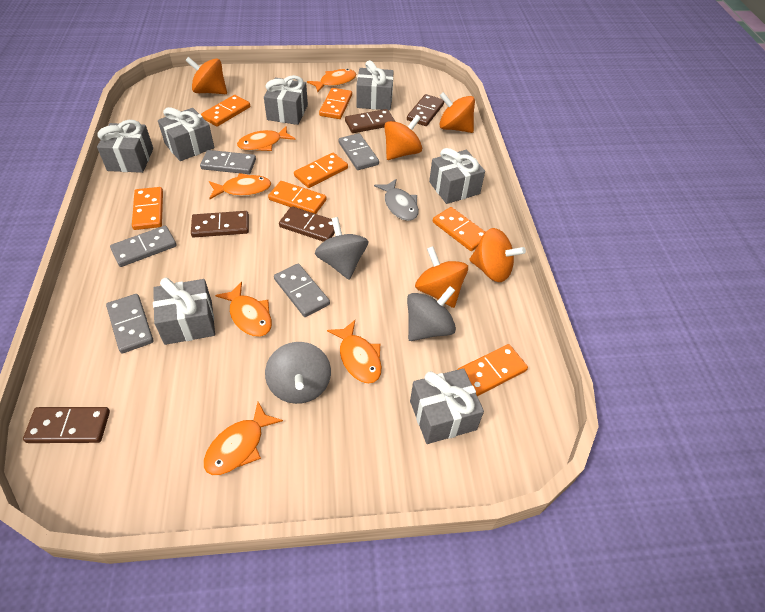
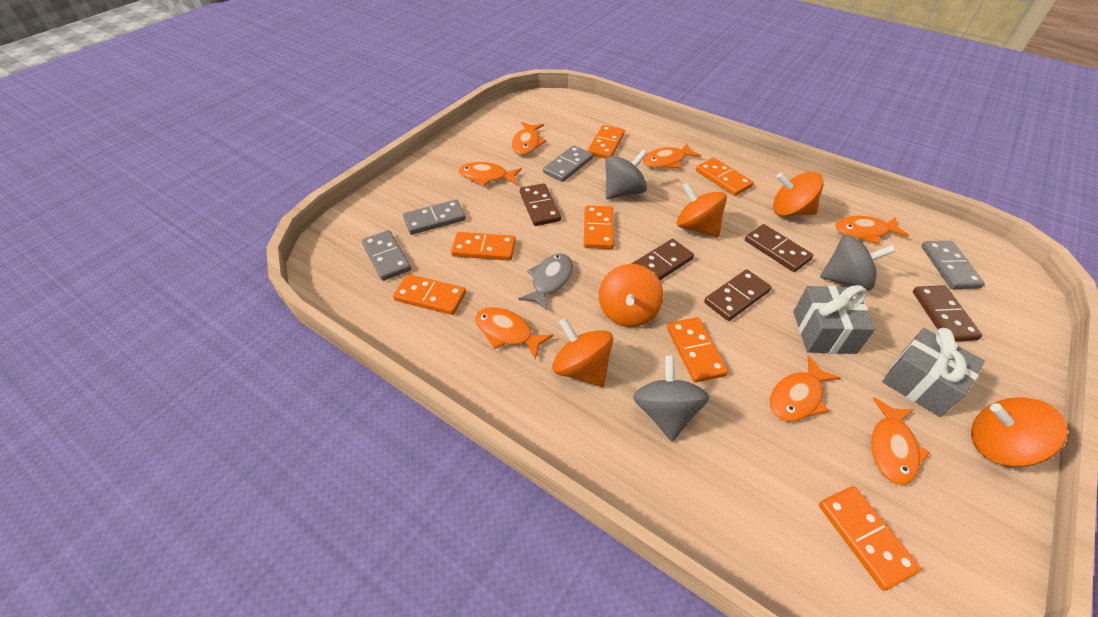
grey domino: [106,294,154,353] [110,226,176,267] [200,150,256,174] [274,264,330,317] [338,133,379,170] = 5 -> [362,230,411,281] [403,200,466,235] [543,145,593,182] [921,241,985,289] = 4
grey gift: [97,120,153,173] [153,278,215,345] [158,107,214,161] [264,75,308,125] [356,60,394,110] [410,368,484,444] [429,148,485,204] = 7 -> [793,285,875,354] [882,328,985,417] = 2
orange fish: [203,402,283,475] [209,173,271,199] [215,282,272,337] [237,126,296,151] [307,69,356,92] [327,320,382,384] = 6 -> [459,162,522,186] [475,307,554,359] [512,122,546,155] [643,143,701,168] [770,356,841,421] [835,216,909,244] [871,397,930,485] = 7

